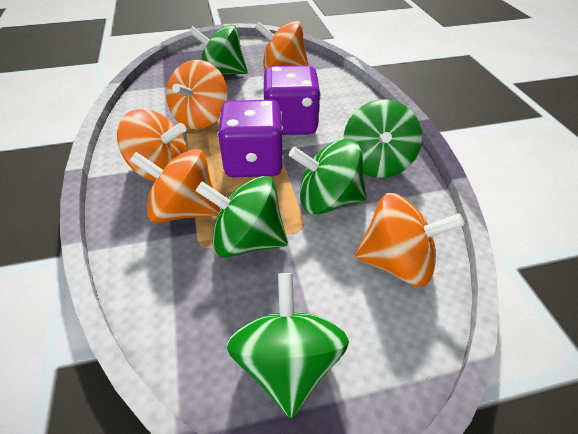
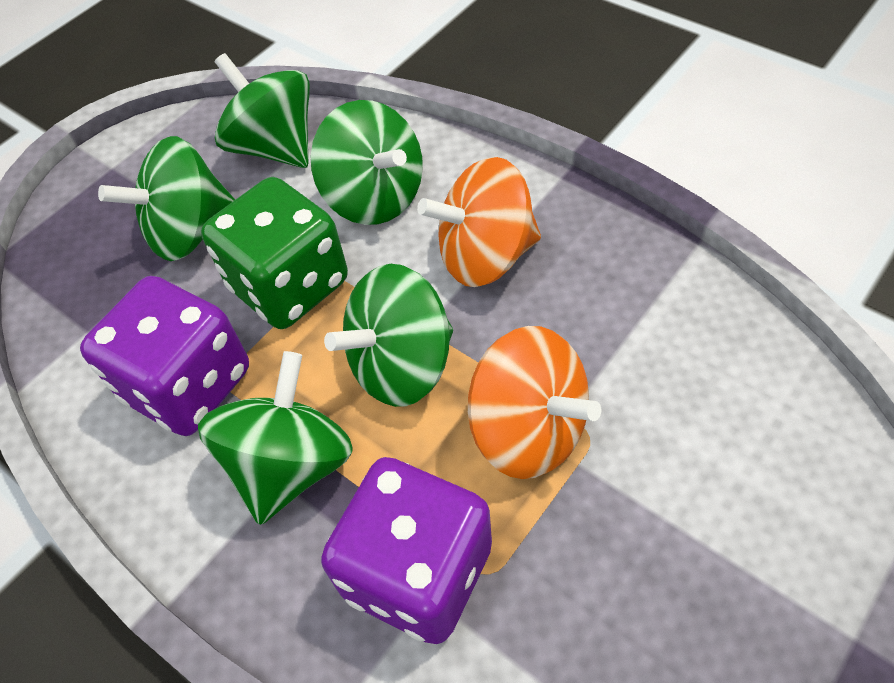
green dice: none = 0 -> [201,177,348,329] = 1
orange spinning top: [117,109,188,182] [130,149,220,223] [166,60,228,129] [254,20,309,70] [354,193,465,287] = 5 -> [417,157,541,287] [468,326,601,479] = 2

